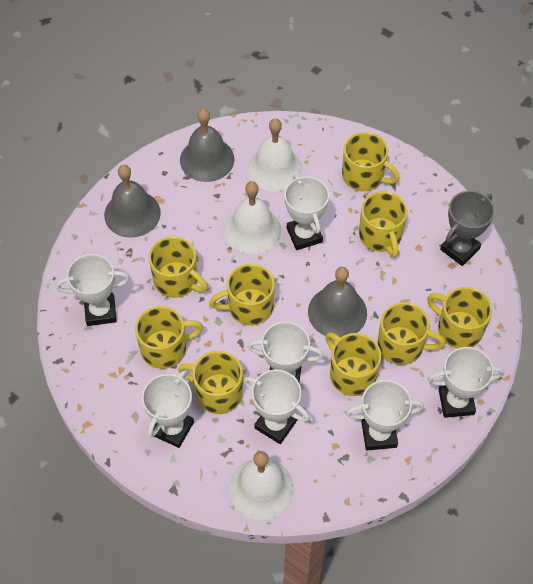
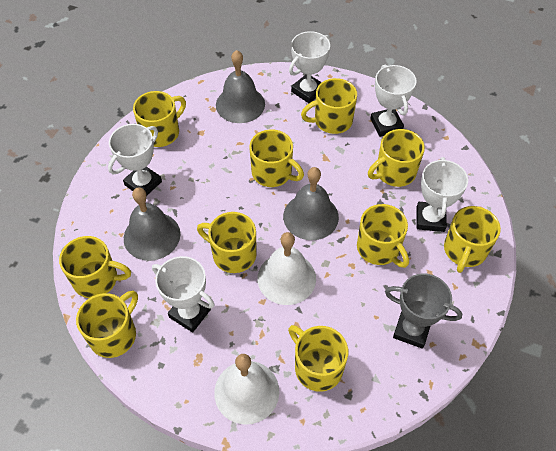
white bell: [224,182,281,254] [229,451,294,520] [247,118,302,192] = 3 -> [214,354,279,425] [257,232,316,305] = 2
white trophy: [56,254,130,326] [142,370,194,448] [244,370,310,444] [248,322,323,382] [284,174,329,250] [346,380,424,451] [428,347,504,418] = 7 -> [108,124,162,196] [152,256,215,333] [289,31,330,103] [370,64,417,137] [417,157,468,232] = 5
yellow mug: [135,306,203,369] [149,236,208,298] [178,351,243,414] [209,264,275,326] [326,332,381,396] [342,132,400,191] [359,191,407,258] [377,302,445,365] [427,287,492,349] = 9 -> [59,236,131,298] [76,291,138,358] [133,91,186,147] [197,212,257,273] [249,129,304,187] [288,325,348,392] [301,78,357,134] [357,204,409,268] [368,129,425,187] [444,206,501,273] = 10

